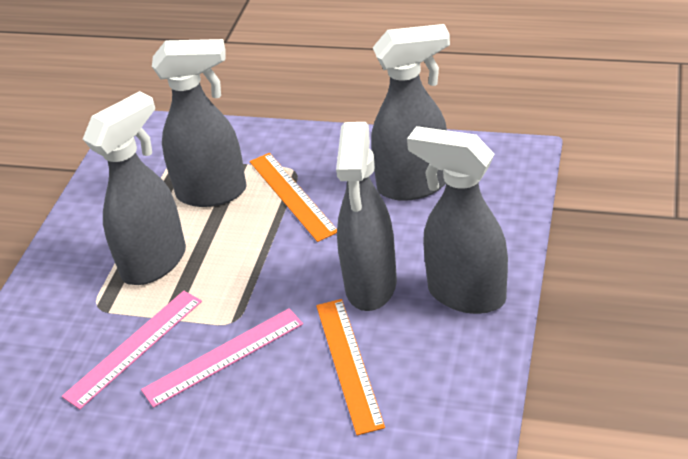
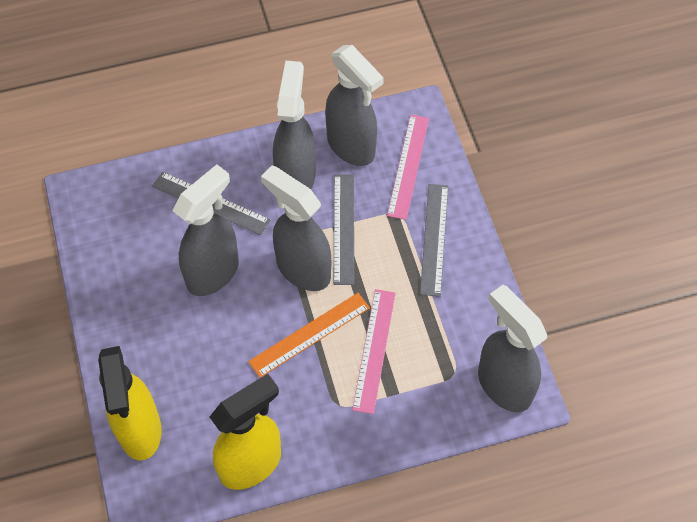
grey ruler: none = 0 -> [152,172,270,235] [334,175,354,285] [420,184,448,297] = 3
orange ruler: [250,153,337,242] [316,299,385,435] = 2 -> [248,293,370,378] = 1
yellow spray bottle: none = 0 -> [98,346,162,460] [210,374,281,490] = 2

